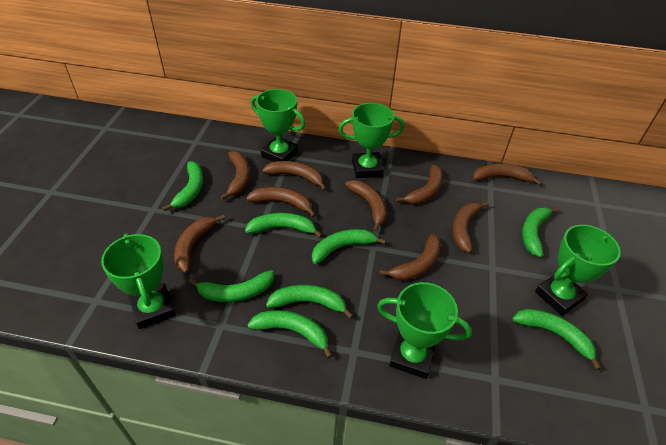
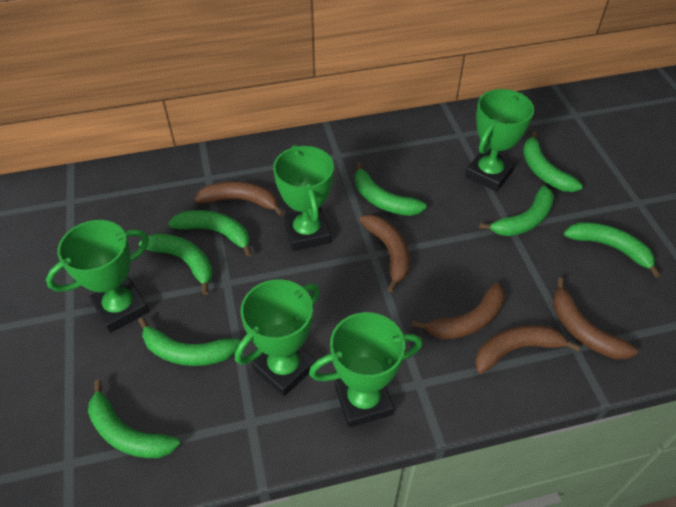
brown banana: [174,215,225,273] [220,151,250,200] [246,187,316,217] [262,161,327,191] [345,180,387,232] [379,234,441,281] [396,165,443,204] [452,201,489,253] [473,164,542,185] = 9 -> [194,181,284,216] [359,214,410,292] [412,283,505,339] [475,325,581,374] [553,277,638,359] = 5

